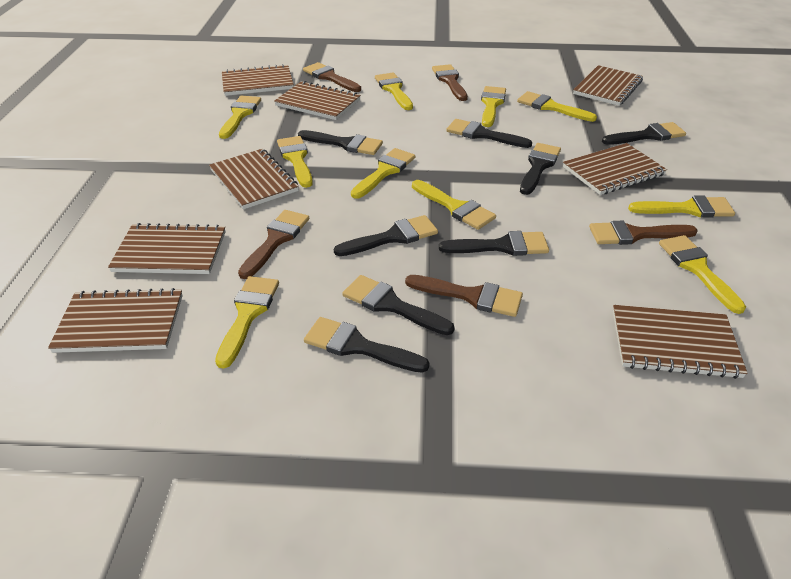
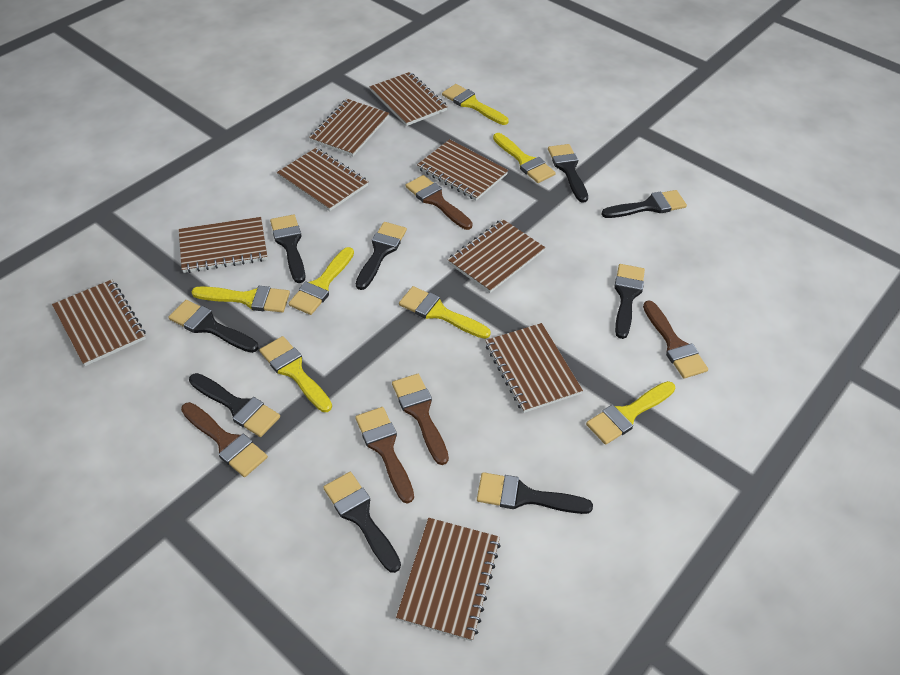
black brush: [298,130,383,155] [304,317,430,373] [334,215,438,256] [342,275,455,335] [439,231,549,256] [446,119,532,148] [520,143,561,195] [602,122,686,145] = 8 -> [168,300,258,353] [189,373,280,437] [270,215,305,283] [323,472,401,573] [356,222,407,290] [477,472,593,514] [548,144,588,203] [602,190,687,218] [614,264,645,339] = 9
brown notebook: [48,288,183,353] [108,223,226,274] [209,149,299,210] [222,64,294,96] [274,81,361,120] [563,143,667,195] [573,65,643,106] [613,305,747,379] = 8 -> [52,279,146,366] [179,217,267,273] [277,148,369,211] [309,99,389,156] [370,72,448,126] [396,518,501,641] [417,139,508,201] [447,219,545,293] [485,323,583,413] = 9
yellow brush: [215,276,279,369] [219,96,261,139] [277,136,313,188] [351,148,415,199] [375,73,413,110] [412,180,496,230] [481,86,506,127] [517,91,597,122] [628,196,735,218] [659,235,746,314] = 10 -> [192,286,290,312] [259,336,332,412] [289,247,354,315] [399,286,491,339] [442,84,509,125] [493,133,556,183] [586,381,675,445] = 7

